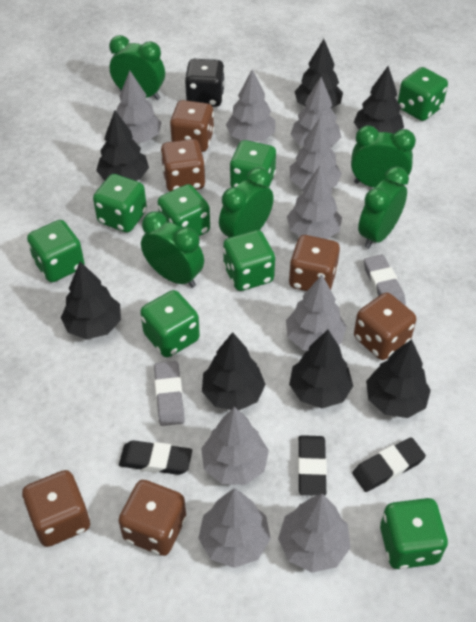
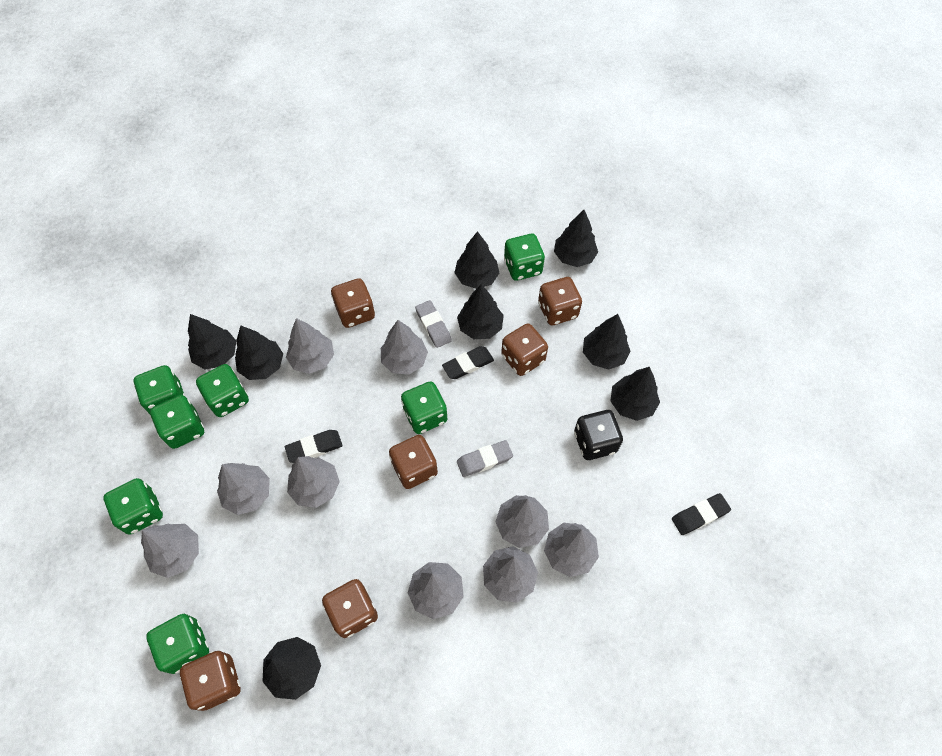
black tree: [61,262,121,339] [96,111,149,181] [202,332,266,410] [289,330,353,408] [294,39,343,108] [354,66,404,134] [366,339,431,418] = 7 -> [188,314,236,369] [235,325,283,380] [262,637,321,700] [454,231,499,289] [457,284,504,339] [554,210,598,267] [583,314,630,370] [610,367,660,421] = 8
green clock: [109,35,165,100] [141,211,204,288] [219,167,274,237] [351,125,416,188] [358,166,409,249] = 5 -> none = 0
green dice: [27,220,85,282] [93,174,147,233] [140,290,200,357] [157,184,210,236] [223,230,275,291] [230,140,276,187] [380,498,448,569] [398,67,448,121] = 8 -> [103,478,163,535] [134,365,185,414] [146,614,209,674] [150,395,204,449] [196,364,249,417] [401,382,447,434] [504,234,545,281] = 7

